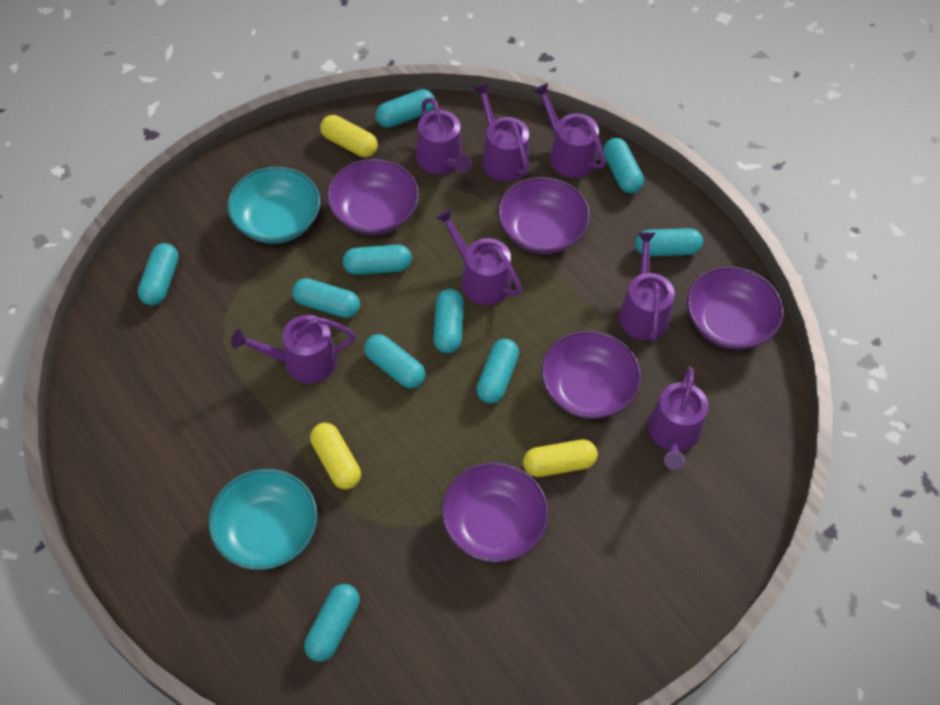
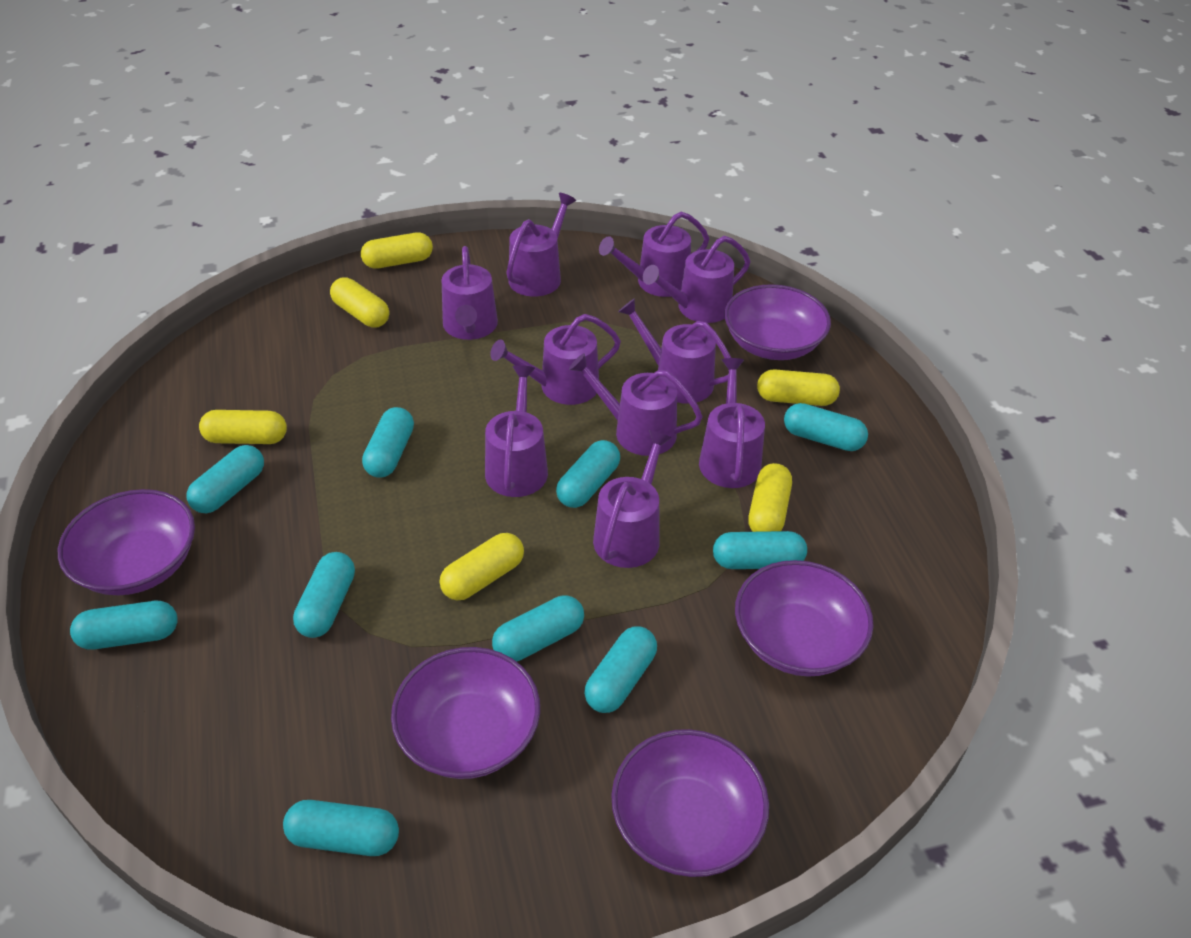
purple watering can: [231,315,356,384] [416,98,472,174] [435,208,522,305] [473,83,529,181] [533,83,606,178] [619,232,675,342] [648,367,708,470] = 7 -> [442,246,498,340] [485,365,548,497] [490,314,621,405] [506,193,576,297] [569,353,703,456] [593,430,672,568] [599,212,709,297] [618,298,731,404] [643,236,750,323] [699,358,765,488] = 10
turquoise bowl: [208,469,318,570] [227,166,320,244] = 2 -> none = 0
yellow capsule: [310,423,361,490] [320,115,378,157] [523,440,598,477] = 3 -> [199,410,287,444] [330,277,389,328] [361,232,433,269] [440,533,524,600] [748,463,792,532] [757,370,840,406] = 6

